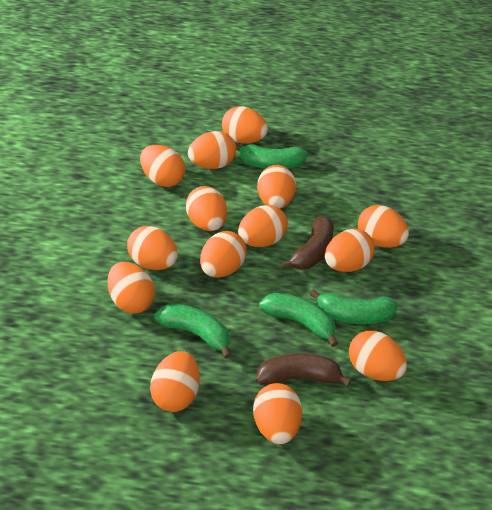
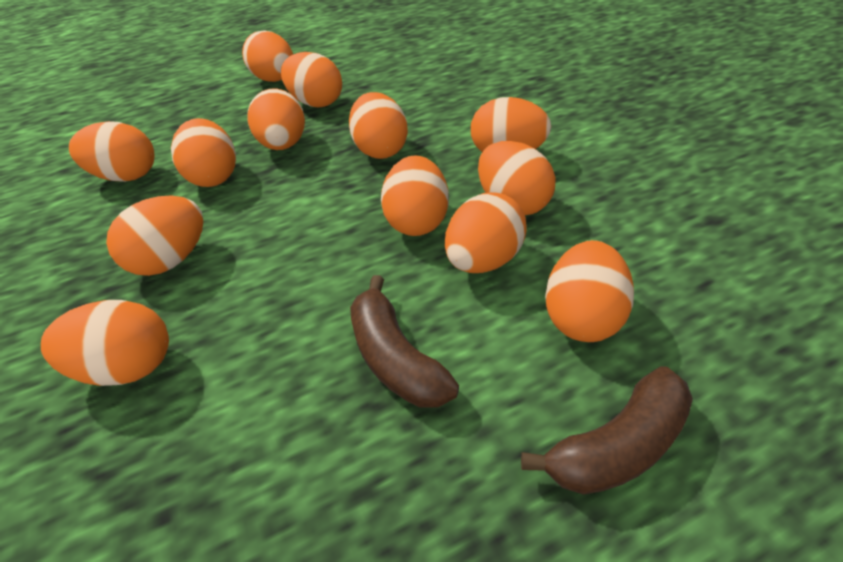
green banana: [154,304,231,359] [235,143,307,169] [259,293,338,347] [310,289,398,324] = 4 -> none = 0
orange egg: [107,262,155,314] [127,226,178,270] [140,145,185,187] [150,351,200,412] [186,186,227,231] [188,131,236,169] [200,231,247,278] [222,106,268,144] [238,205,288,247] [253,383,302,444] [257,165,296,209] [325,229,375,272] [349,331,407,381] [358,205,409,248] = 14 -> [41,300,169,386] [69,121,154,182] [106,196,203,276] [171,118,236,187] [242,30,293,82] [248,89,305,150] [281,52,342,107] [349,92,408,159] [381,155,449,236] [445,192,527,273] [471,97,551,152] [478,141,555,215] [545,240,634,342] = 13

